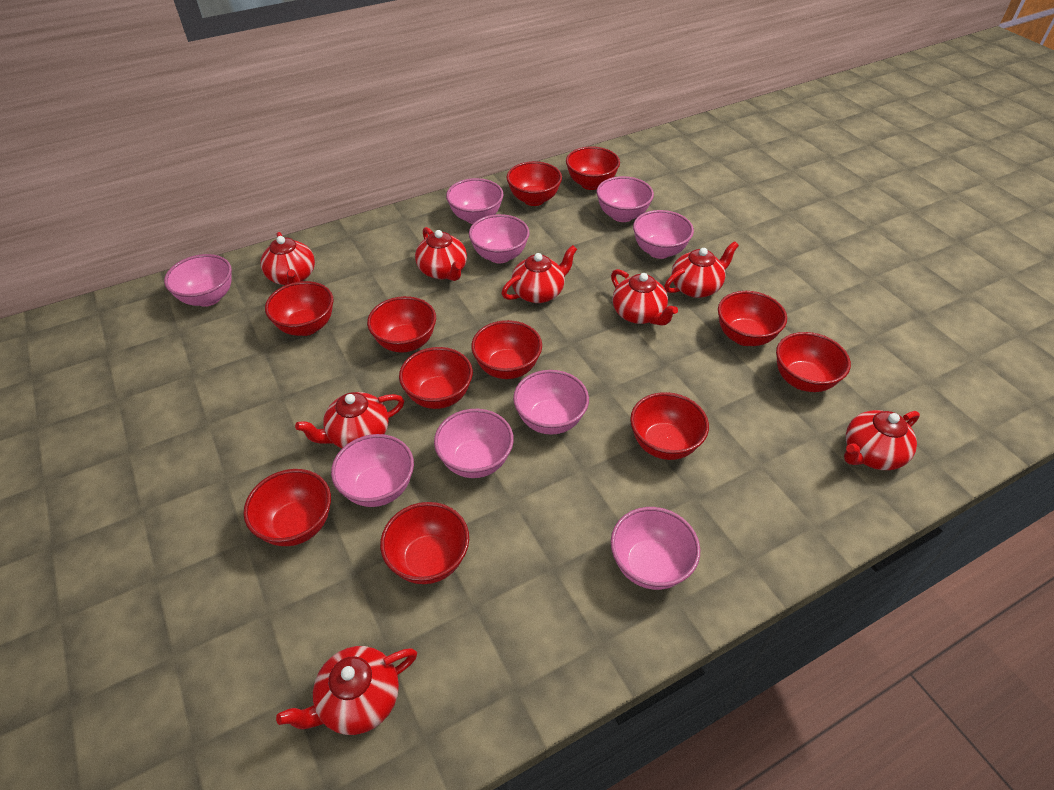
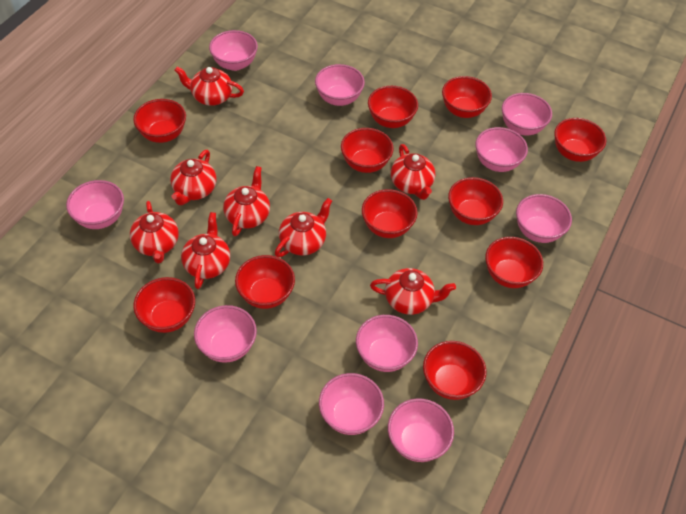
pink bowl: [164,254,232,307] [331,434,414,507] [434,409,514,478] [446,178,503,224] [469,214,529,263] [513,370,589,435] [596,176,654,222] [611,507,700,590] [633,210,694,259] = 9 -> [66,180,124,229] [194,305,257,363] [209,30,258,71] [315,64,365,106] [319,373,384,435] [356,315,418,372] [388,398,454,462] [475,127,528,172] [502,93,552,135] [516,194,572,243] = 10

